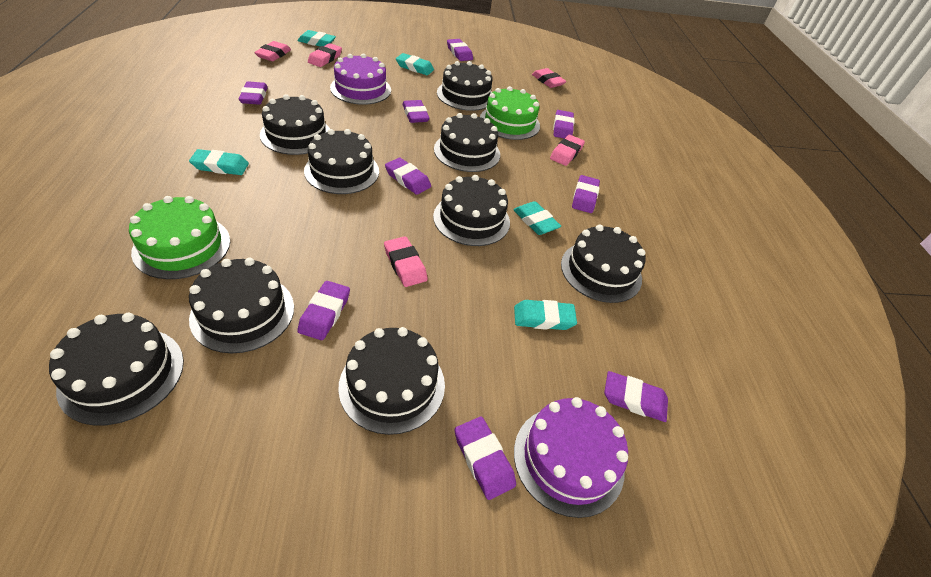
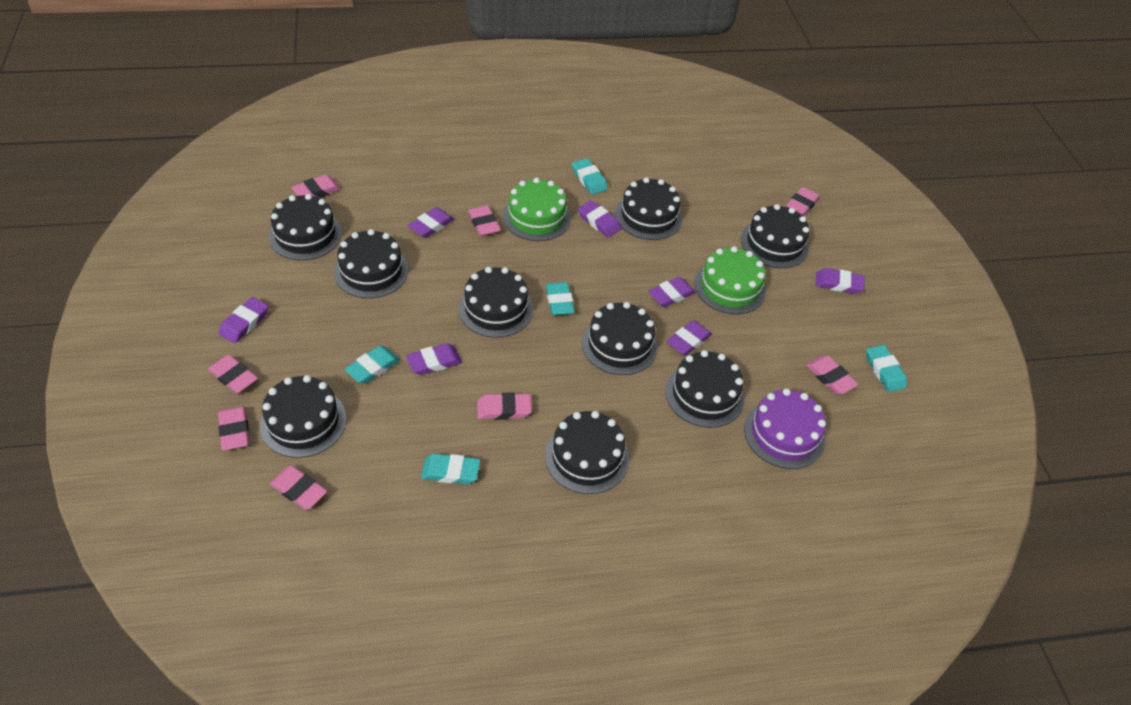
pink eraser: [254,41,291,61] [308,43,342,67] [384,236,428,287] [532,68,567,88] [550,135,585,166] = 5 -> [208,354,258,393] [218,406,249,451] [270,466,327,510] [291,175,341,198] [468,205,501,236] [477,393,532,420] [786,187,820,216] [806,355,858,394] = 8
purple cake: [330,54,391,105] [514,397,628,518] = 2 -> [744,389,826,469] = 1
purple eraser: [239,81,268,105] [297,281,350,340] [385,158,431,195] [402,100,430,123] [447,39,473,61] [455,417,516,500] [553,110,575,139] [572,175,600,213] [604,371,668,422] = 9 -> [219,297,268,343] [406,343,462,375] [408,207,454,238] [578,200,621,238] [648,277,696,307] [666,320,712,356] [816,268,865,294] = 7

